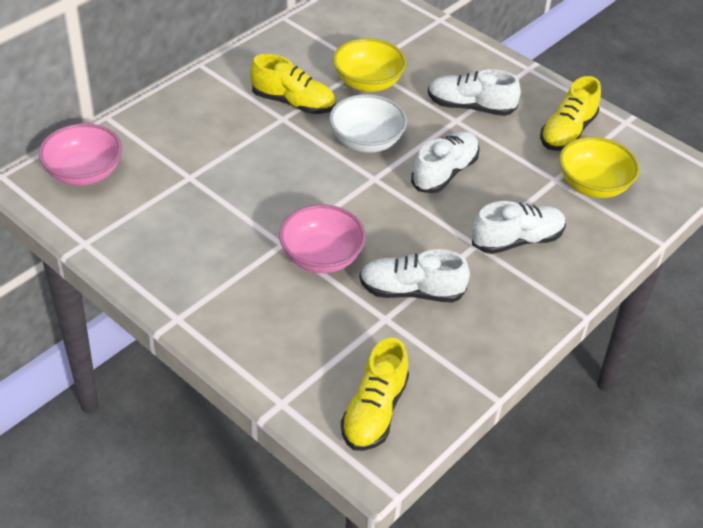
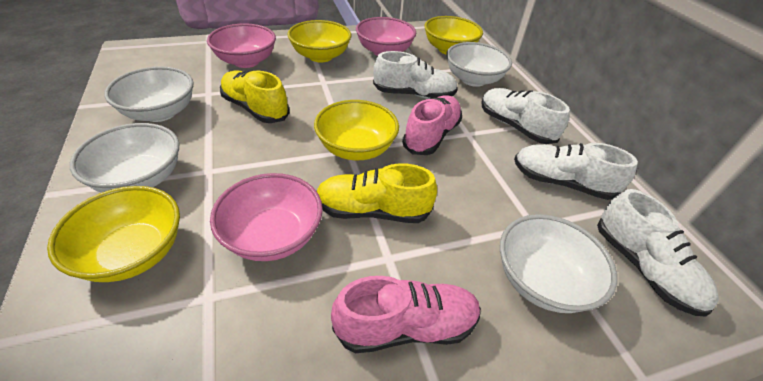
pink bowl: [39,123,122,186] [279,204,366,273] = 2 -> [207,23,276,68] [210,173,323,261] [356,17,416,56] = 3
pink shoe: none = 0 -> [331,276,481,353] [402,95,462,155] = 2
white bowl: [329,94,407,153] = 1 -> [70,123,179,193] [104,66,194,122] [447,42,512,87] [500,214,617,313] = 4
yellow bowl: [333,38,406,92] [559,137,640,198] = 2 -> [47,186,180,282] [287,20,351,62] [314,100,399,160] [424,16,483,55] = 4
yellow shoe: [250,54,336,114] [341,338,409,451] [540,76,601,151] = 3 -> [220,70,290,123] [317,163,437,223] = 2

